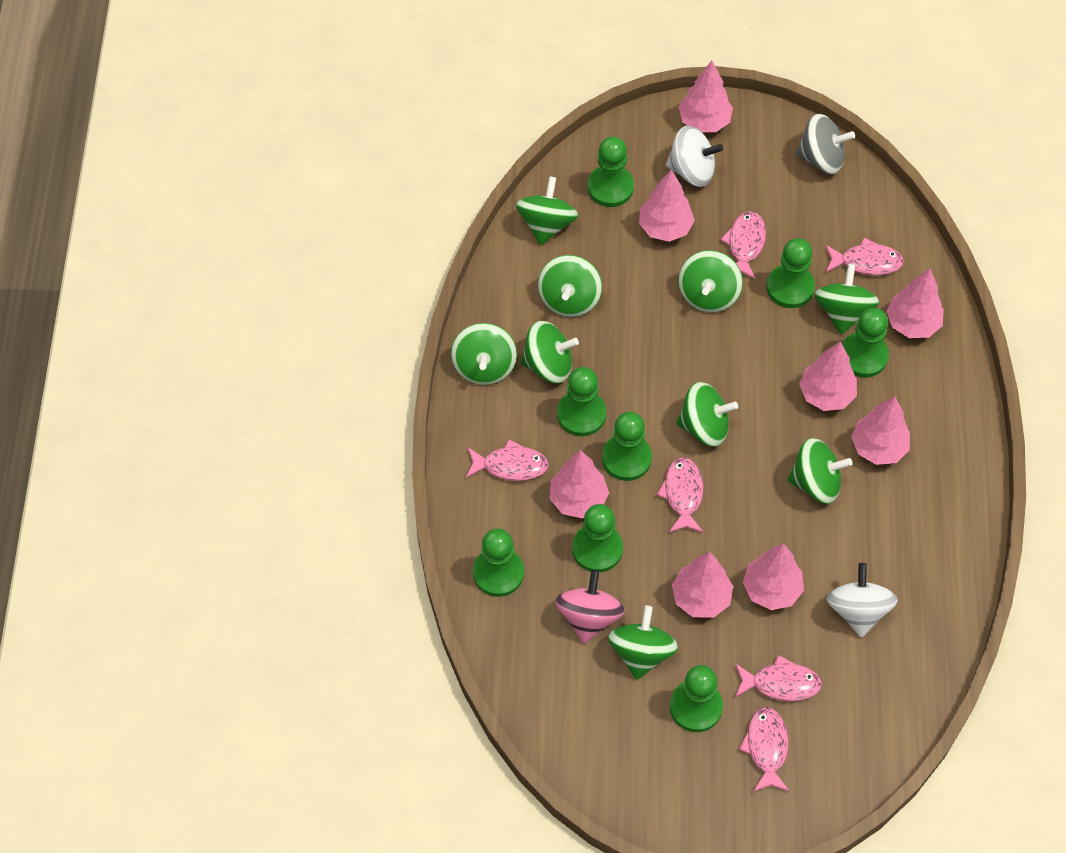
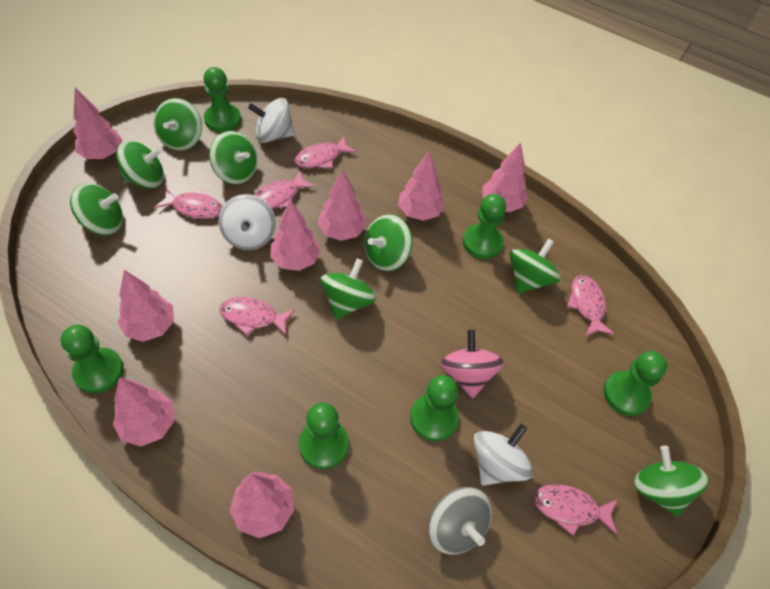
green pawn: [473,528,524,597] [557,367,606,436] [572,504,623,572] [587,137,634,207] [602,412,652,481] [670,665,723,732] [767,238,815,308] [842,308,889,377] = 8 -> [61,325,124,393] [203,67,241,132] [299,402,349,469] [410,375,459,441] [463,194,506,259] [604,351,667,416] = 6
green spinning top: [451,323,517,385] [516,177,578,246] [520,321,579,384] [538,255,602,317] [608,605,678,680] [676,382,738,447] [678,250,743,313] [787,438,853,504] [814,264,879,334] = 9 -> [70,183,123,235] [116,141,164,189] [154,98,202,151] [209,131,257,184] [320,259,376,320] [364,214,412,271] [510,238,560,294] [634,446,709,516] = 8
white spinning top: [666,126,723,187] [827,563,898,638] = 2 -> [219,194,276,250] [248,98,295,143] [473,424,533,486] = 3

